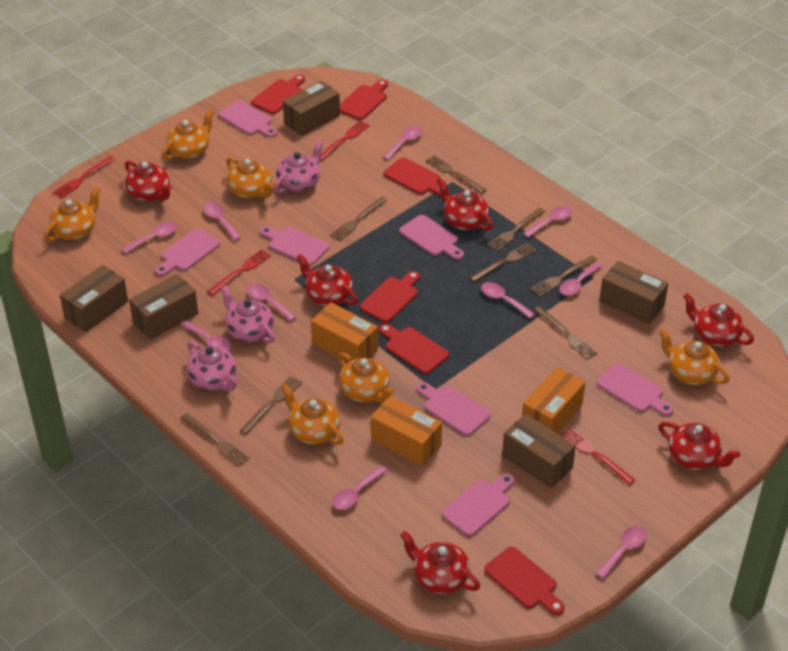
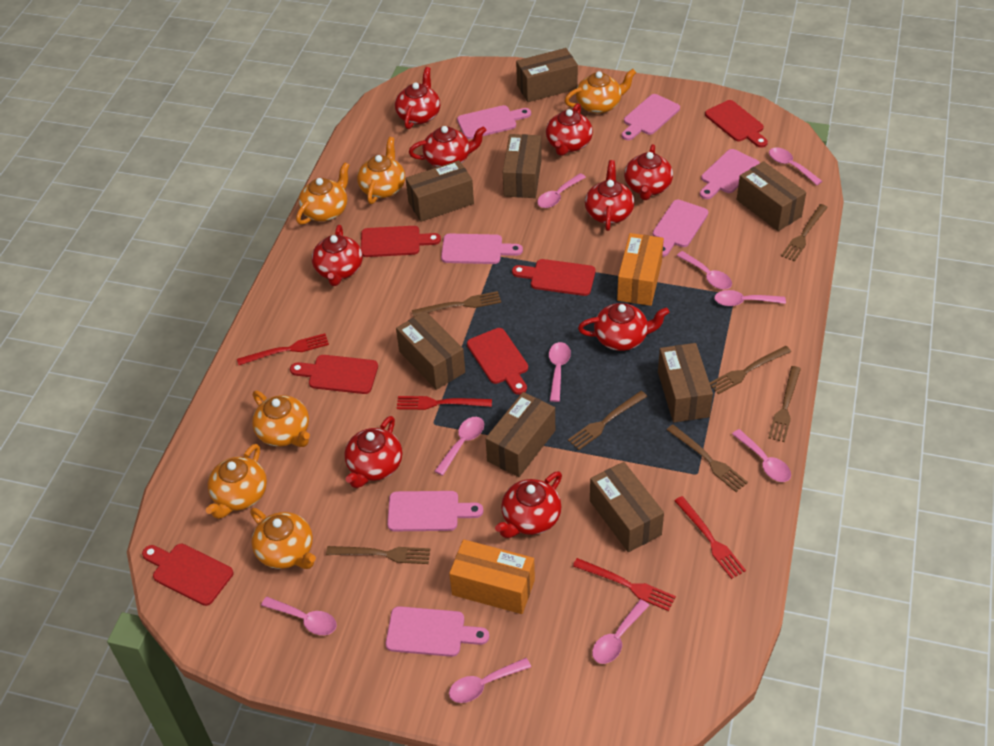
brown box: [60,265,128,332] [129,274,198,340] [283,81,340,136] [502,414,576,488] [599,261,668,324] = 5 -> [396,311,465,390] [406,160,474,222] [485,392,555,477] [503,134,542,198] [516,48,578,102] [590,462,664,552] [658,343,713,422] [737,161,806,231] = 8
brown fork: [180,413,250,467] [240,376,302,434] [330,197,387,242] [426,155,486,194] [469,243,536,282] [487,208,545,251] [531,255,597,296] [534,306,598,360] = 8 -> [326,546,430,564] [412,291,501,317] [568,391,647,450] [667,424,748,492] [710,346,791,394] [768,366,801,442] [781,204,828,262] = 7
orange box: [311,302,378,363] [371,396,442,466] [522,367,585,433] = 3 -> [449,539,535,614] [617,233,664,306] = 2
pink teapot: [186,341,238,391] [220,286,275,343] [274,140,323,193] = 3 -> none = 0
red teapot: [125,160,171,201] [297,254,358,306] [400,531,480,594] [438,179,493,231] [658,421,740,470] [683,293,754,347] = 6 -> [312,225,363,286] [344,416,402,488] [395,67,440,129] [409,126,487,167] [495,471,562,538] [546,103,593,156] [578,303,669,351] [585,160,635,231] [624,144,673,200] = 9

